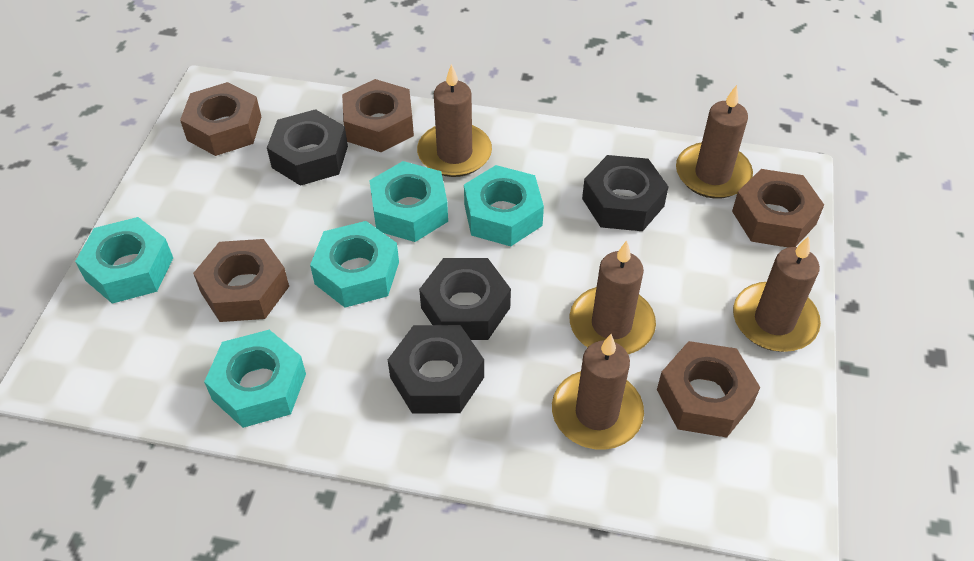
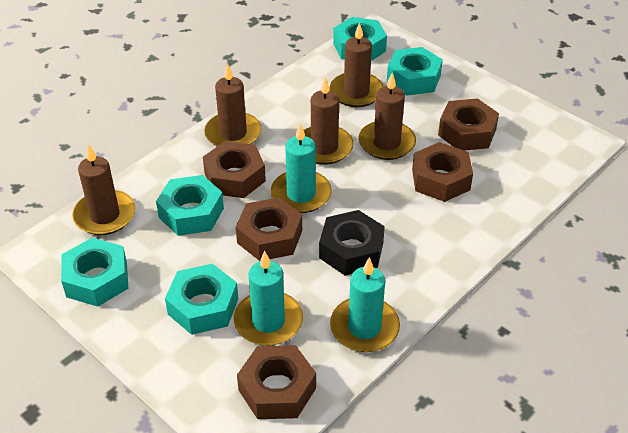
black nut: [267,109,348,186] [388,325,484,413] [419,258,511,340] [582,155,669,231] = 4 -> [319,210,385,276] = 1
turquoise candle: none = 0 -> [234,251,303,346] [271,123,332,213] [330,257,400,352] = 3

